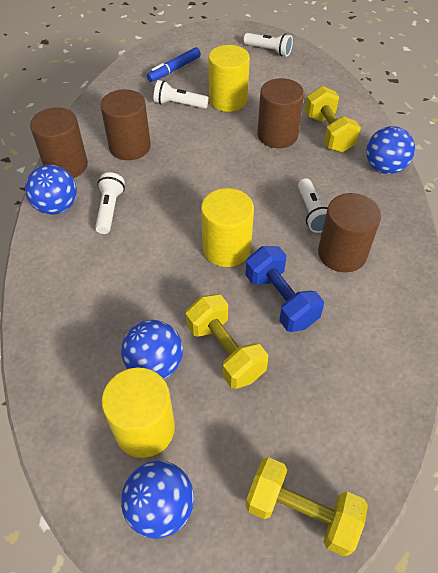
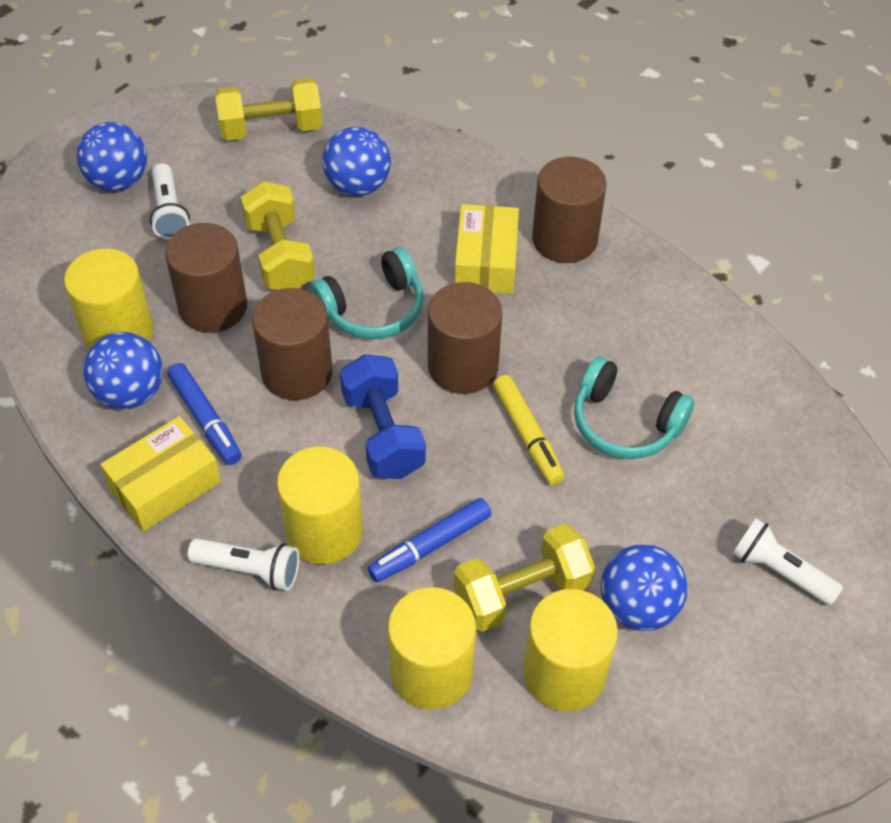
blue marker: [147,47,201,82] = 1 -> [167,363,242,465] [368,498,491,582] = 2
turquoise headphones: none = 0 -> [310,247,424,339] [574,357,694,459] = 2
white flashlight: [95,172,125,234] [154,80,209,109] [244,33,293,56] [298,178,328,233] = 4 -> [150,163,190,240] [188,538,300,591] [732,518,843,605] = 3
yellow box: none = 0 -> [100,416,221,531] [455,204,519,294] = 2
yellow cylinder: [102,367,175,458] [201,188,254,267] [208,45,250,112] = 3 -> [64,248,153,350] [277,446,363,564] [388,587,476,710] [523,589,618,711] = 4
yellow marker: none = 0 -> [493,375,564,485] = 1

